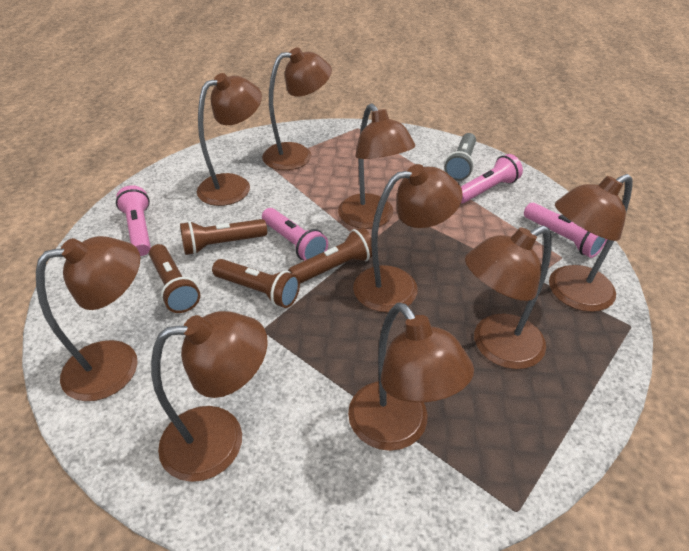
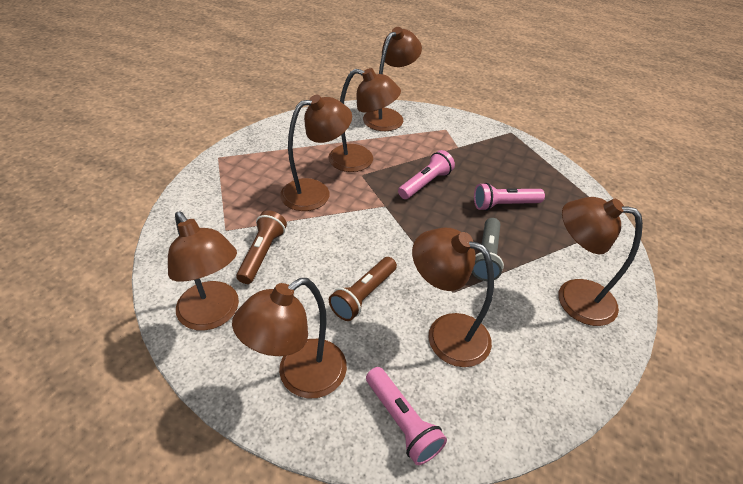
brown flashlight: [149,244,200,313] [180,219,267,255] [212,259,300,308] [288,227,372,284] = 4 -> [236,210,287,284] [329,257,397,321] = 2
brown lamp: [36,236,140,401] [151,311,268,482] [197,73,262,206] [262,47,332,170] [338,103,415,229] [348,303,474,451] [353,164,463,312] [465,225,552,369] [549,174,633,312] = 9 -> [168,212,239,331] [232,278,347,399] [280,95,352,211] [328,68,401,172] [363,27,422,131] [412,228,494,367] [559,197,643,326] = 7
pink flashlight: [116,185,151,256] [262,208,328,261] [461,154,523,203] [524,203,607,258] = 4 -> [366,367,447,465] [398,150,455,199] [474,183,545,211] = 3

